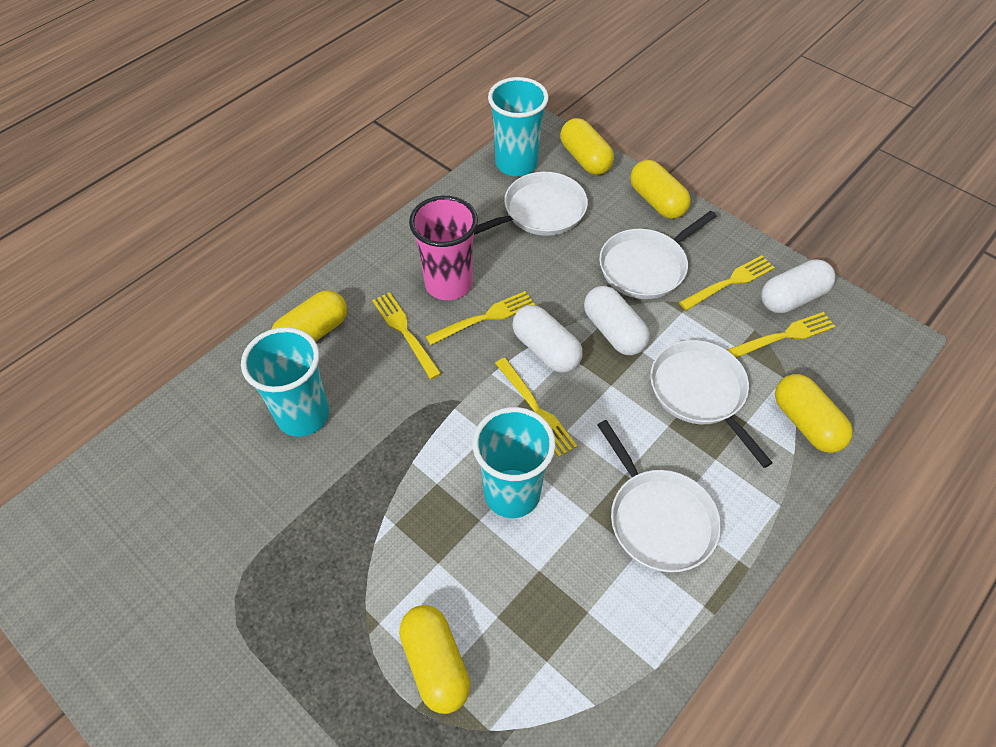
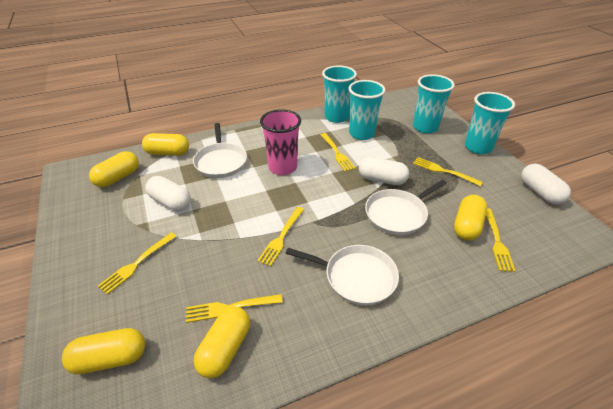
turquoise cup: [241,327,329,437] [472,407,556,518] [488,77,549,176] = 3 -> [322,65,357,123] [348,80,385,140] [413,74,455,134] [465,92,515,154] = 4
white pan: [474,172,588,236] [597,420,721,572] [599,211,717,299] [650,340,773,468] = 4 -> [193,123,247,178] [285,245,399,306] [365,180,447,235] = 3
yellow fork: [372,292,442,379] [425,291,535,345] [495,358,577,457] [679,255,775,311] [727,312,835,358] = 5 -> [98,232,177,295] [186,294,283,323] [257,207,304,266] [321,133,355,171] [413,157,483,187] [486,208,515,272] = 6

